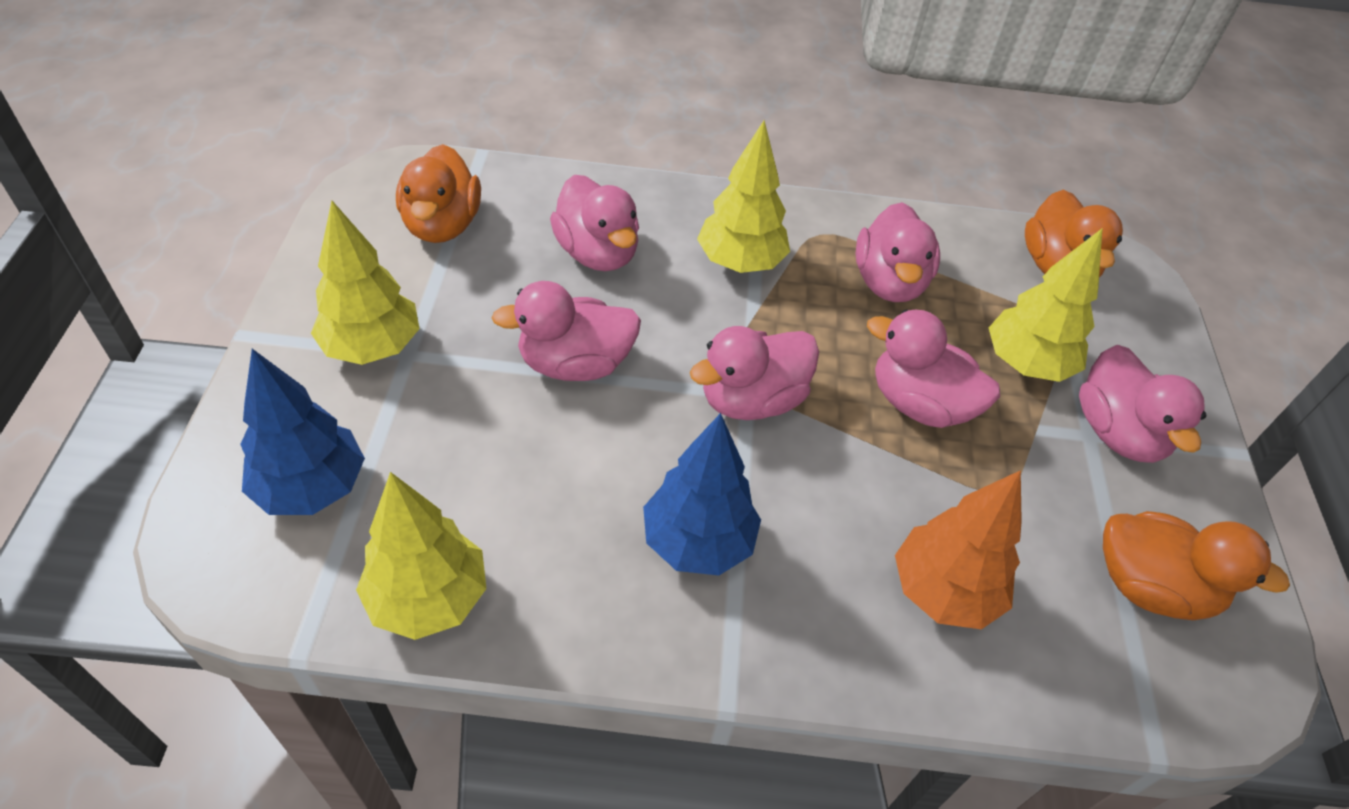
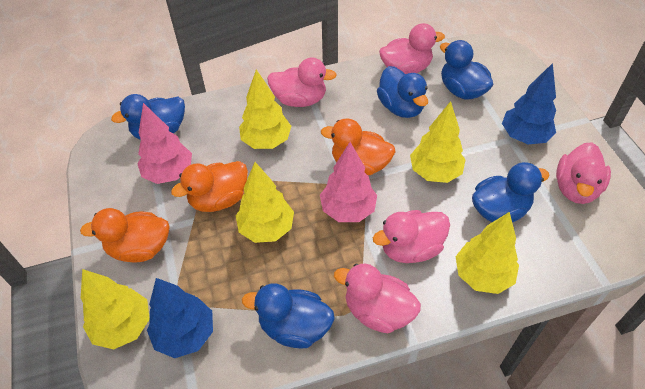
blue duck: none = 0 -> [111,94,185,140] [242,284,335,349] [377,66,428,118] [440,40,494,99] [472,162,550,222] = 5
orange tree: [895,470,1022,629] = 1 -> none = 0
pink duck: [492,281,641,381] [550,175,639,271] [690,326,819,420] [856,202,940,302] [867,309,1000,428] [1079,345,1206,463] = 6 -> [267,57,337,107] [334,263,421,333] [373,210,450,263] [379,23,445,74] [556,142,611,204] = 5
pink tree: none = 0 -> [137,103,192,184] [320,142,377,222] = 2
yellow tree: [311,201,419,365] [356,472,487,640] [697,121,790,273] [989,228,1103,382] = 4 -> [81,269,150,349] [236,162,294,243] [239,69,291,149] [410,101,466,183] [455,212,519,294] = 5

